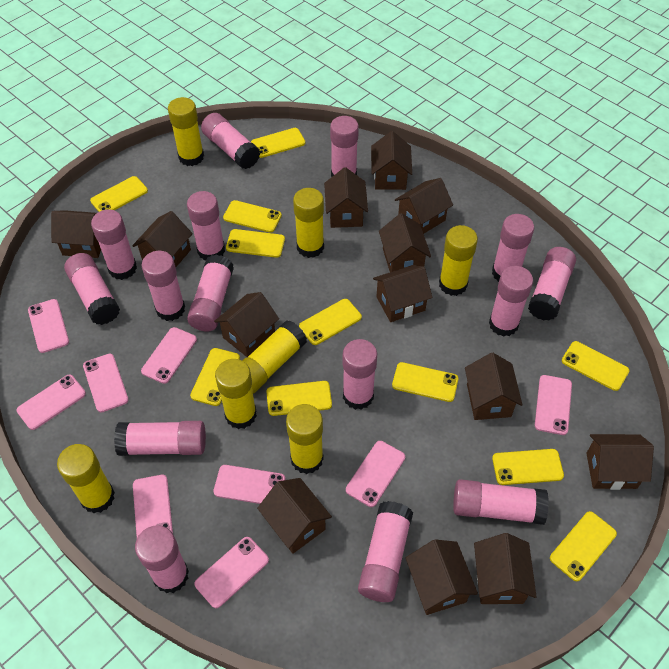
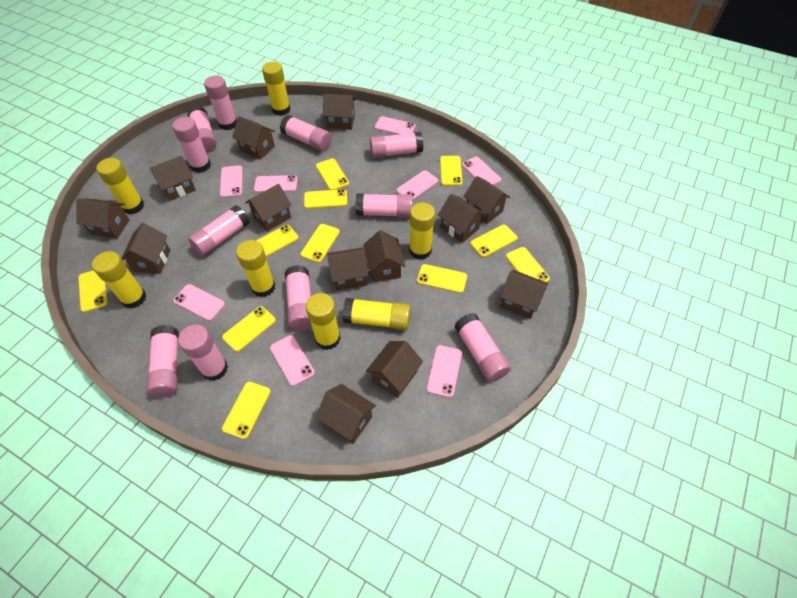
pink glue stick: [64,253,120,325] [91,209,137,280] [114,421,206,456] [135,525,189,593] [142,251,185,321] [187,191,225,260] [187,255,234,331] [201,113,260,169] [330,116,359,177] [343,339,377,410] [358,501,413,602] [453,479,549,525] [489,266,533,337] [492,214,534,282] [528,247,576,320] = 15 -> [146,325,179,398] [172,117,211,173] [178,324,228,381] [187,106,216,152] [188,205,250,256] [204,75,237,130] [280,115,332,151] [285,265,312,331] [355,193,413,217] [370,132,423,158] [454,313,511,382] = 11
pink phone: [16,374,86,430] [28,299,69,353] [83,354,129,413] [133,475,173,538] [141,327,197,384] [194,537,269,608] [213,465,285,504] [346,441,405,507] [535,375,572,435] = 9 -> [173,284,225,321] [220,166,243,198] [254,175,297,193] [270,335,315,386] [375,116,415,135] [397,170,438,200] [427,345,462,398] [462,157,501,185] = 8

